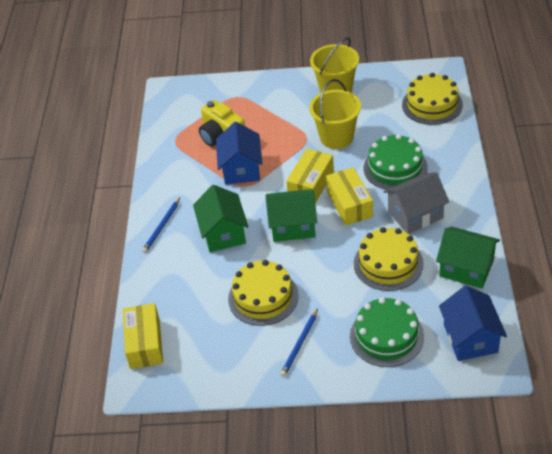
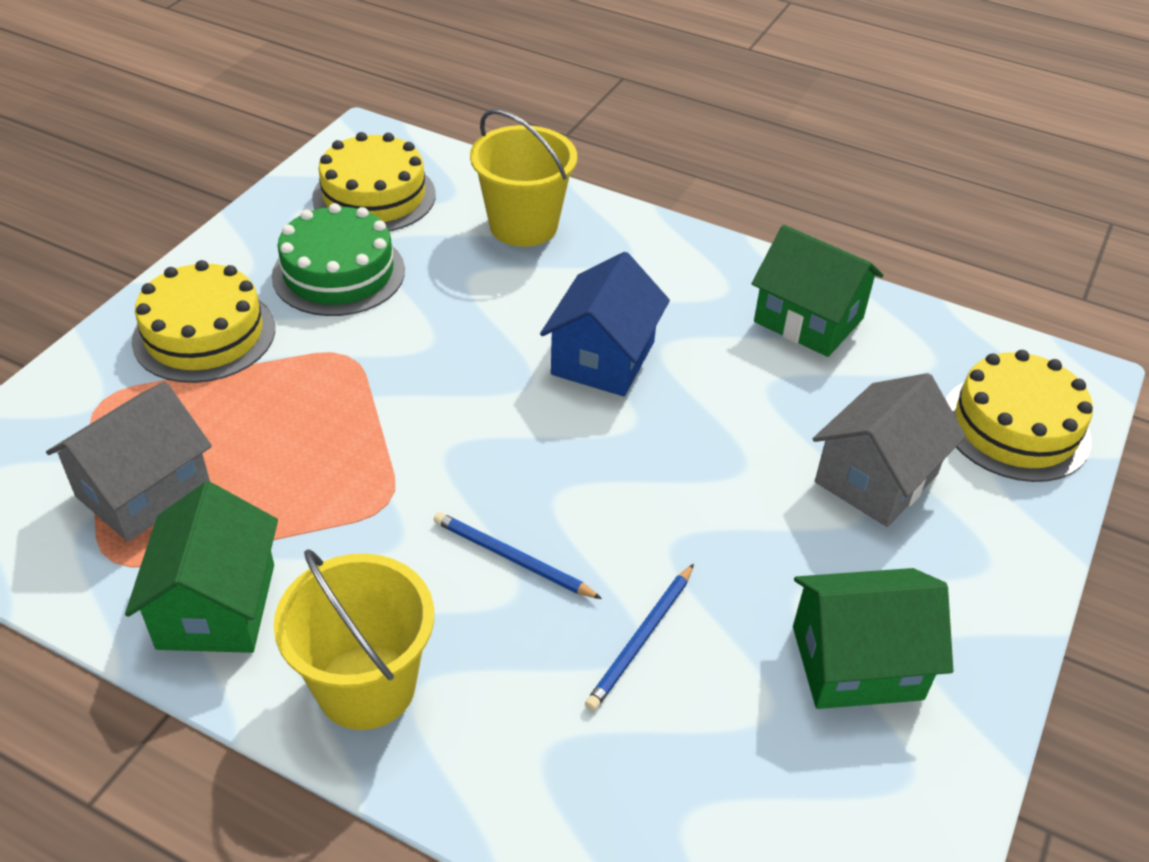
blue house: [216,122,263,185] [439,286,507,361] = 2 -> [540,252,670,396] = 1
green cake: [350,297,424,367] [364,134,428,190] = 2 -> [272,203,405,316] = 1
grey house: [383,172,449,234] = 1 -> [46,382,212,542] [813,373,966,527] = 2
yellow box: [123,303,163,369] [286,149,334,203] [326,167,373,226] = 3 -> none = 0
yellow camera: [199,100,245,147] = 1 -> none = 0

